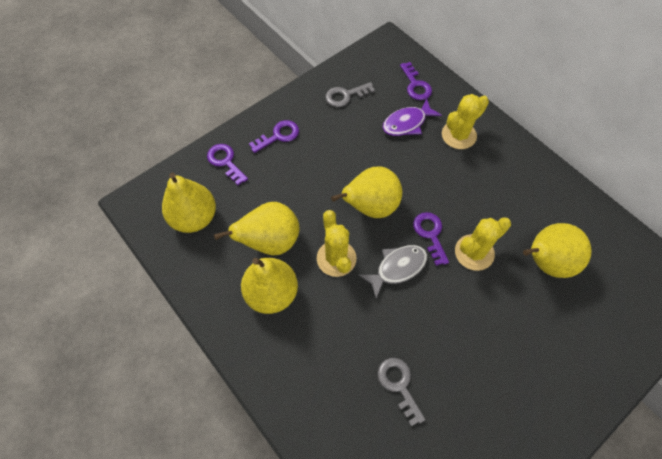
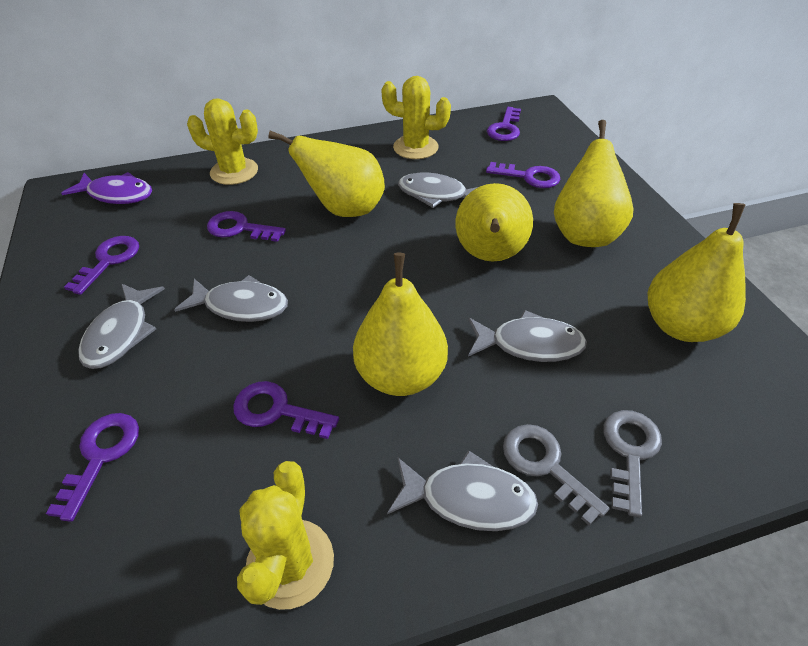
grey fish: [359,245,427,299] = 1 -> [78,284,165,369] [174,275,288,322] [387,450,538,531] [398,173,478,208] [468,310,587,362] = 5
purple key: [207,144,248,186] [249,120,299,153] [400,62,432,100] [413,212,449,266] = 4 -> [46,413,139,522] [64,236,139,295] [207,211,286,242] [233,381,339,439] [486,162,560,188] [487,107,521,141] = 6

